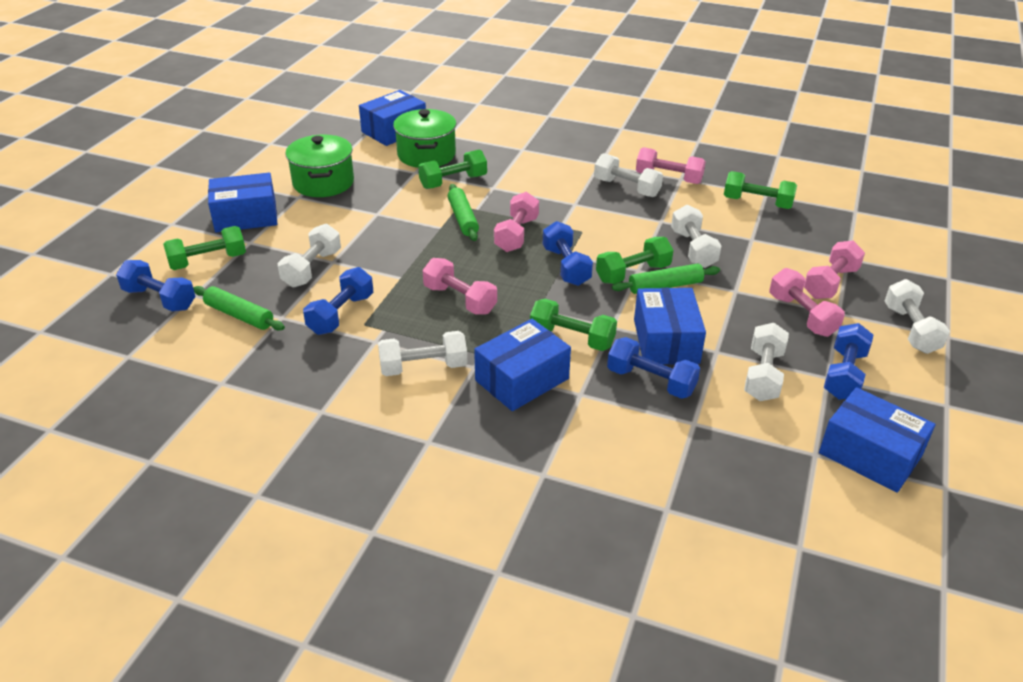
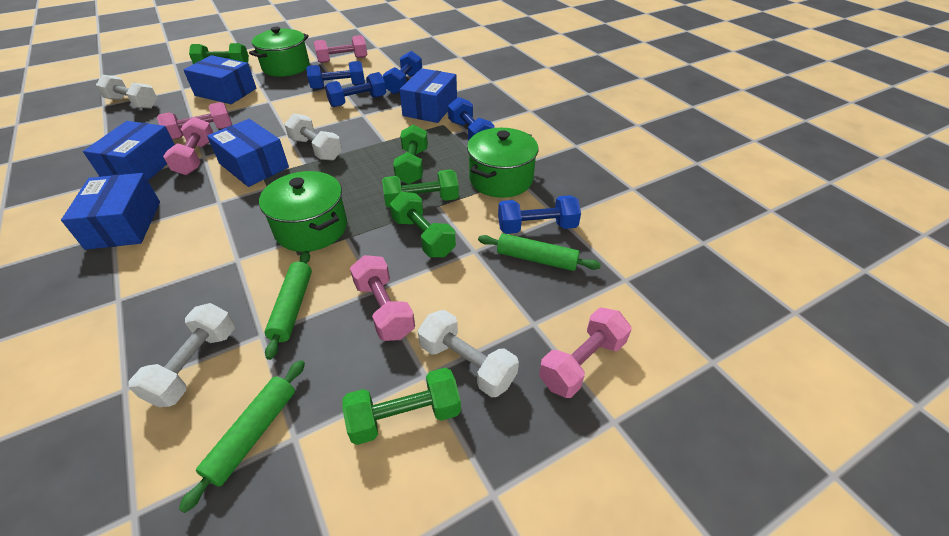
green pot: [285,135,354,197] [393,109,456,168] = 2 -> [249,27,309,77] [259,171,347,252] [467,128,538,198] = 3
white dumbbell: [278,224,341,287] [378,331,467,376] [594,153,663,197] [671,205,721,268] [744,323,789,401] [885,279,950,354] = 6 -> [96,75,157,109] [128,303,235,407] [284,113,342,161] [418,310,519,397] = 4

